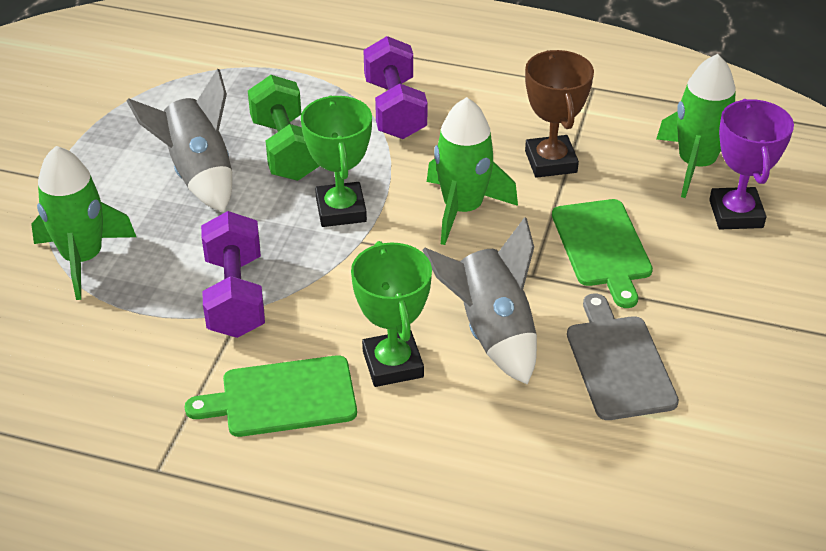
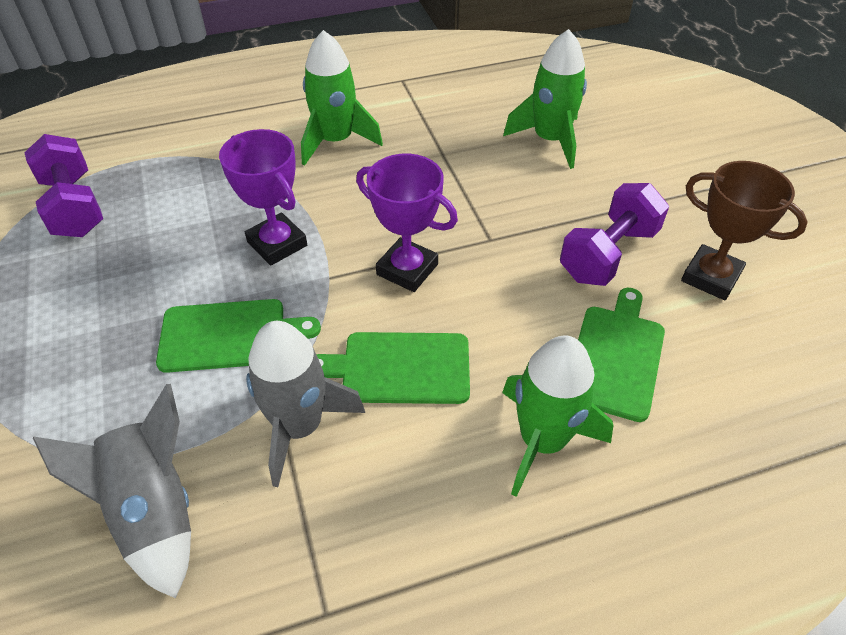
green cutting board: [185,355,357,437] [552,199,653,308] = 2 -> [156,299,321,373] [316,332,470,404] [578,288,665,422] = 3
green dumbbell: [248,75,319,181] = 1 -> none = 0
green trophy: [301,95,372,227] [351,241,432,387] = 2 -> none = 0
grey cutting board: [567,294,679,420] = 1 -> none = 0
purple trophy: [709,99,794,230] = 1 -> [219,129,307,266] [356,154,458,292] = 2

